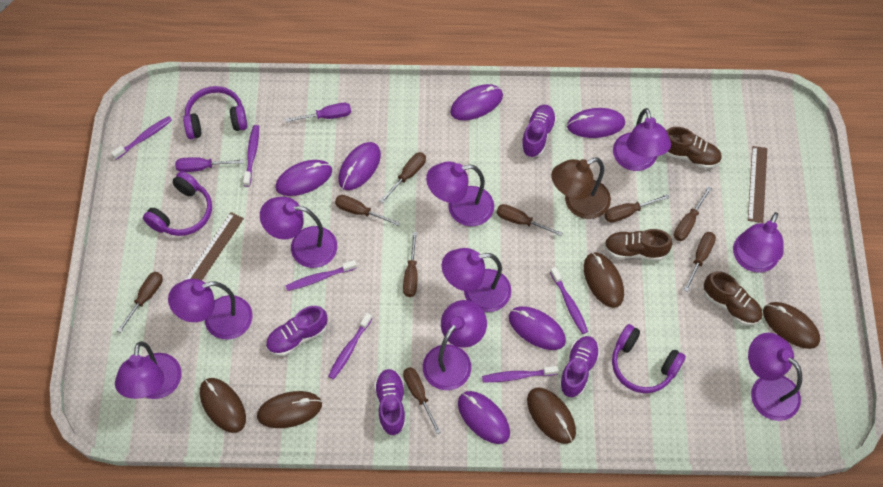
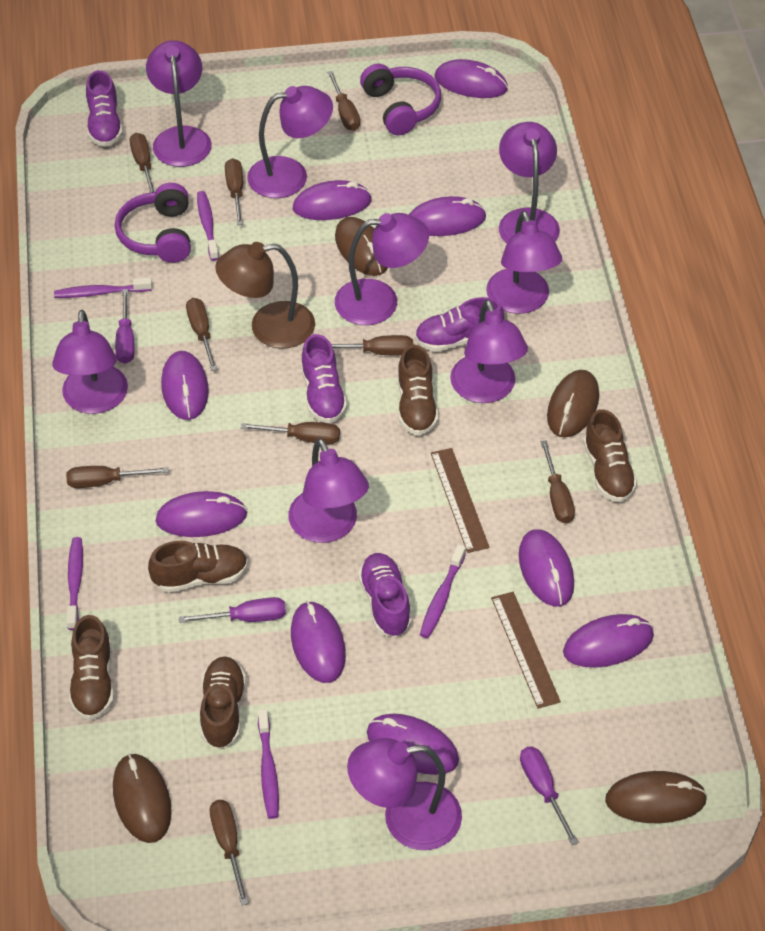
brown mouse: [200,378,246,433] [257,391,322,428] [527,388,576,444] [584,252,624,308] [763,302,820,349] = 5 -> [113,753,172,843] [335,217,388,276] [547,370,599,438] [605,771,708,823] = 4
brown shoe: [604,229,672,260] [665,127,722,169] [704,271,762,326] = 3 -> [69,615,114,720] [148,541,248,593] [200,656,246,749] [398,345,439,435] [583,409,637,502] = 5
purple headphones: [143,171,212,236] [183,86,247,139] [612,324,686,393] = 3 -> [115,183,191,263] [360,64,441,135] = 2
purple mouse: [275,160,332,196] [338,142,381,190] [450,84,503,120] [458,391,510,444] [509,306,566,350] [567,108,625,138] = 6 -> [156,491,247,537] [161,351,209,420] [291,601,346,683] [293,180,372,220] [367,714,459,775] [409,196,486,236] [434,59,508,98] [519,529,574,607] [563,614,654,668] = 9
purple screwdriver: [175,157,244,172] [285,103,351,122] = 2 -> [115,289,135,364] [179,597,286,623] [520,747,579,845] = 3
purple toothbrush: [111,116,172,160] [243,125,259,187] [285,260,357,291] [328,313,372,380] [482,366,559,382] [550,267,588,334] = 6 -> [54,278,152,298] [67,537,83,630] [197,191,219,261] [258,709,279,819] [420,545,466,638] = 5

